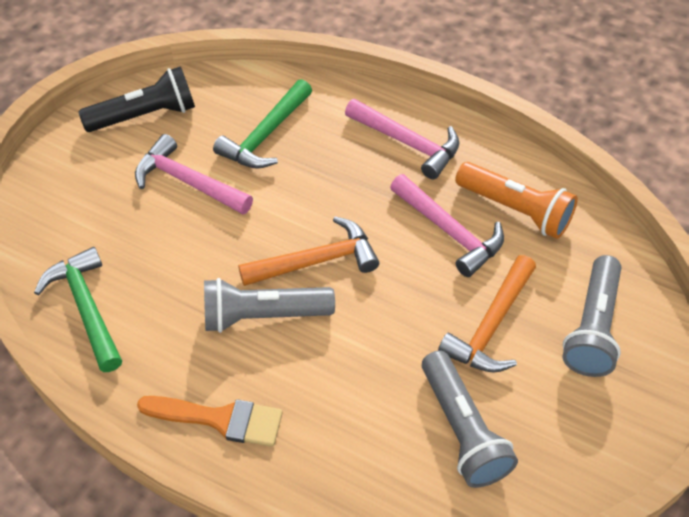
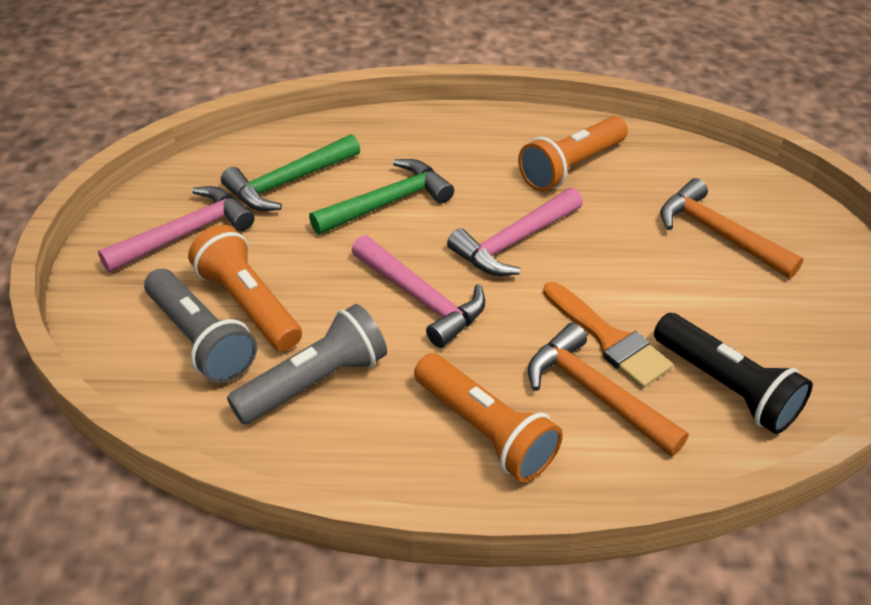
grey flashlight: [204,278,335,333] [422,350,518,488] [562,255,621,377] = 3 -> [144,269,257,383] [227,304,387,425] = 2
orange flashlight: [455,162,578,239] = 1 -> [188,225,302,352] [414,353,563,482] [518,116,628,191] = 3

